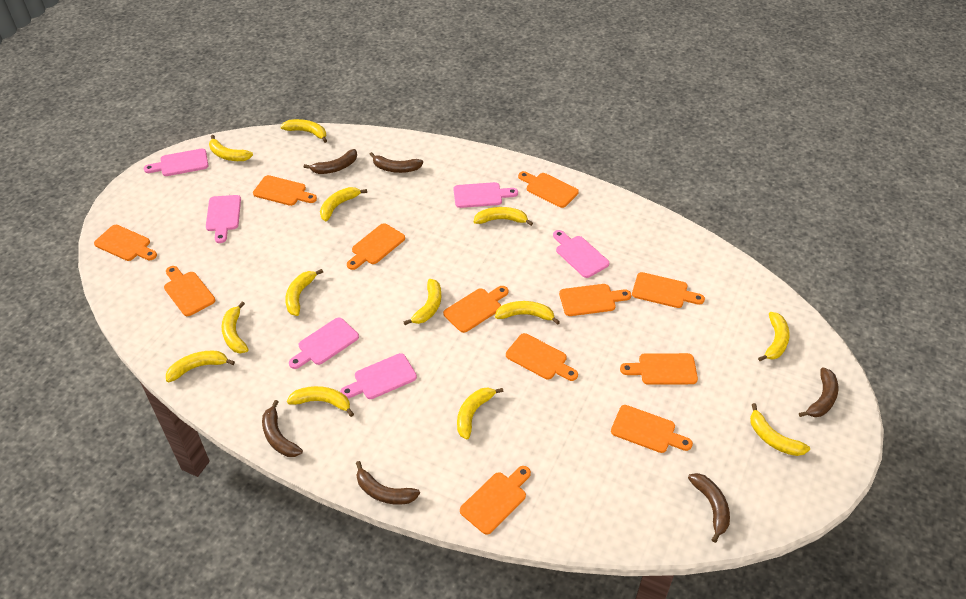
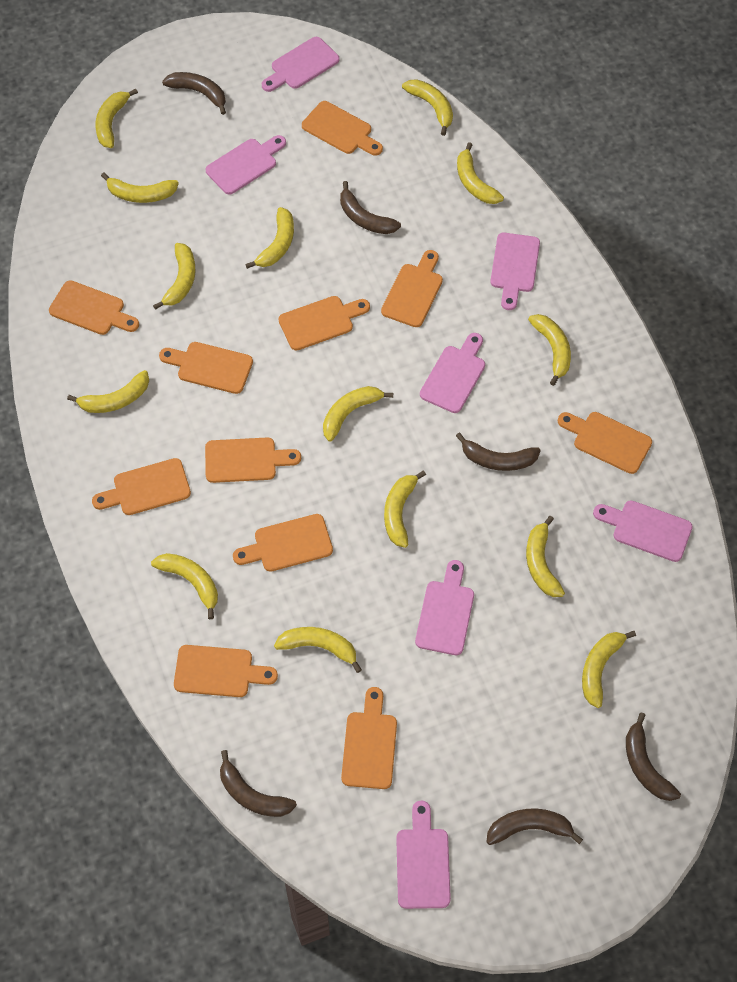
orange cutting board: [94,225,157,261] [164,266,215,316] [253,175,317,206] [347,223,405,270] [443,286,509,333] [460,466,531,535] [506,333,578,381] [518,171,579,208] [559,284,631,316] [611,405,693,453] [620,353,698,385] [632,272,705,308] = 12 -> [49,280,139,335] [92,458,191,515] [159,342,253,394] [174,645,278,697] [205,437,301,483] [233,514,333,572] [279,296,370,351] [302,101,383,156] [341,687,397,789] [381,250,443,327] [558,412,652,474] = 11
pink cutting board: [144,149,208,176] [206,195,241,243] [289,318,359,369] [340,353,417,399] [453,182,518,208] [553,230,609,278] = 6 -> [205,135,286,195] [262,37,340,92] [396,801,451,909] [415,560,474,655] [420,333,485,413] [490,233,540,310] [593,500,693,562] = 7
yellow banana: [166,351,235,382] [209,135,253,161] [222,301,249,353] [280,119,327,143] [285,269,323,316] [287,386,354,417] [320,187,367,221] [404,279,441,325] [457,387,504,439] [474,207,533,226] [495,301,560,325] [750,403,810,456] [758,312,790,361] = 13 -> [67,370,149,413] [95,89,138,148] [101,172,179,203] [151,553,218,619] [153,243,195,310] [245,207,294,269] [274,627,362,673] [323,386,393,442] [384,470,426,548] [402,79,453,136] [457,142,504,204] [526,516,565,597] [528,314,571,386] [582,631,636,708] = 14

